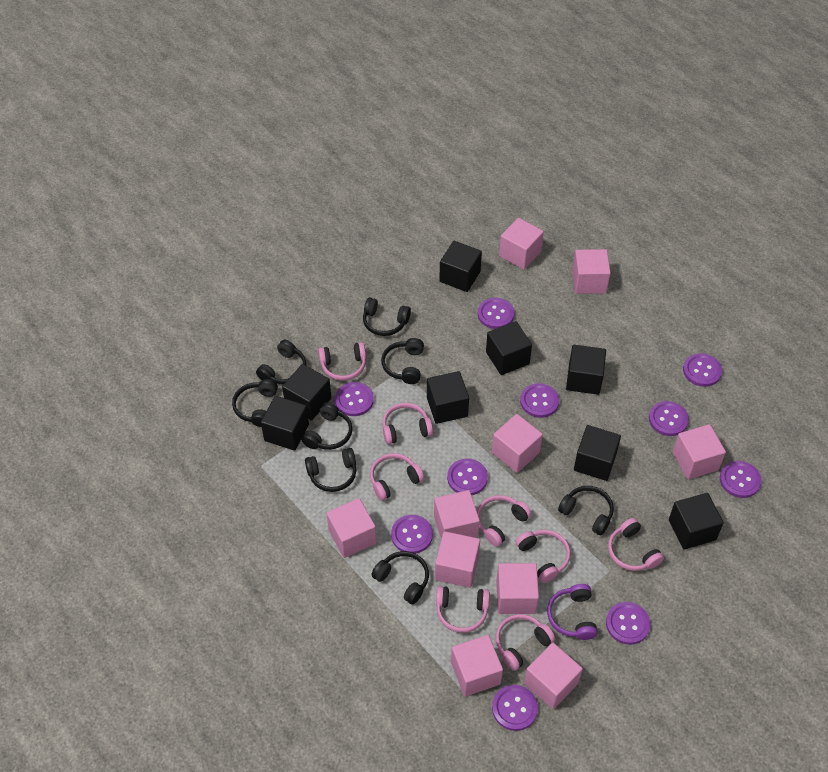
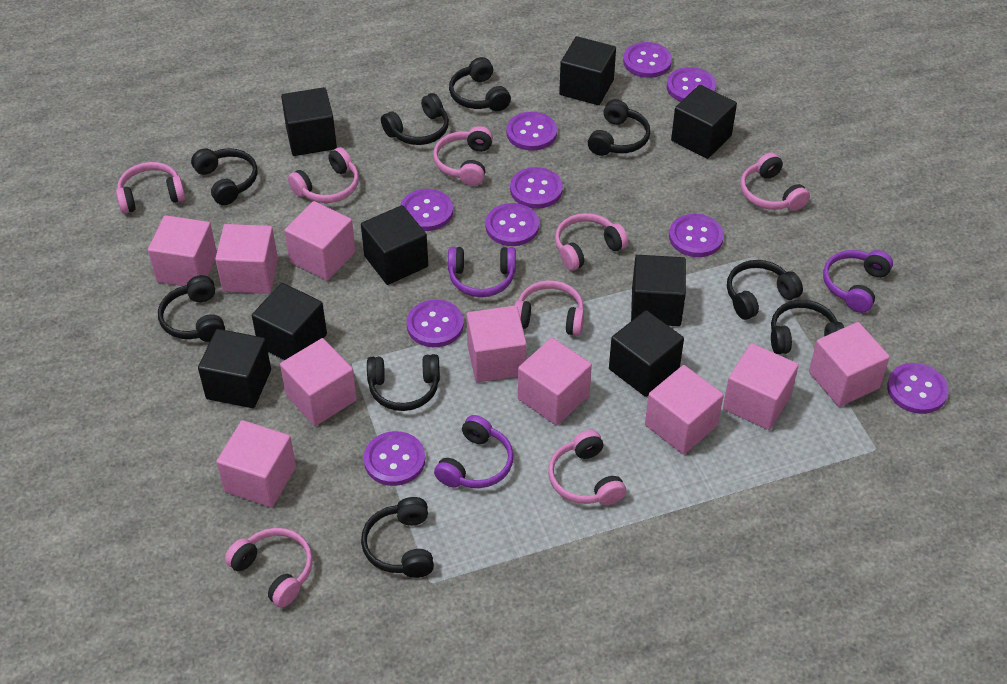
black headphones: [232,379,278,427] [256,340,306,384] [302,402,352,450] [305,448,356,492] [363,298,411,336] [372,551,429,605] [381,338,424,384] [558,486,614,535] = 8 -> [158,275,225,342] [191,148,257,205] [361,497,434,578] [367,354,440,411] [381,93,449,145] [449,57,511,111] [588,99,651,156] [727,260,803,320] [771,300,844,354] = 9
purple headphones: [547,584,598,640] = 1 -> [434,415,513,488] [448,247,516,297] [823,250,893,313] = 3

